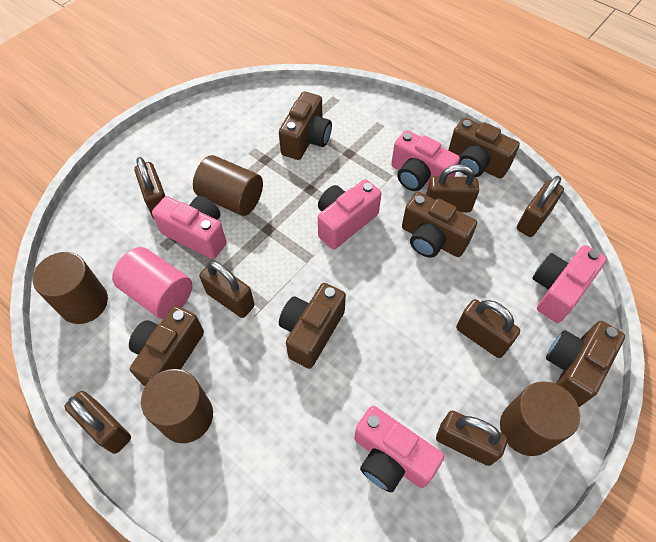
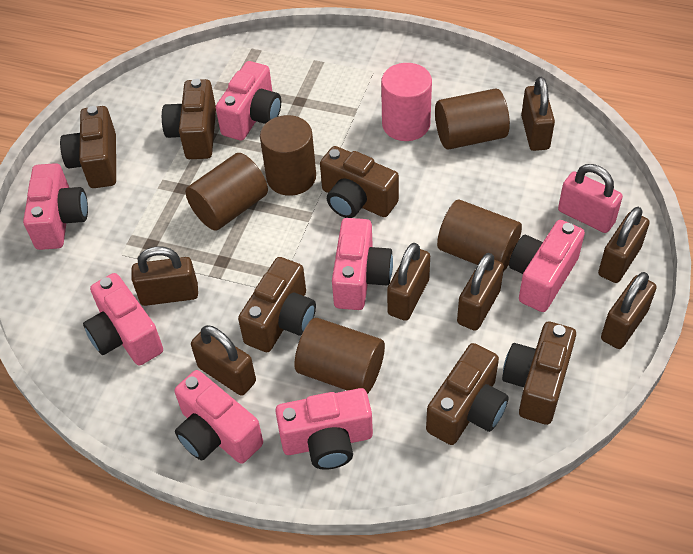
brown cylinder: [33,252,108,324] [141,369,213,443] [193,155,263,216] [500,381,580,456] = 4 -> [185,153,268,231] [260,115,316,196] [295,318,385,394] [435,88,510,150] [437,199,522,272] = 5
pink camera: [152,196,226,259] [318,179,382,249] [354,406,444,492] [391,130,460,191] [532,245,607,323] = 5 -> [23,163,88,250] [83,273,163,365] [175,370,263,464] [216,61,281,141] [275,388,373,470] [332,218,393,310] [509,220,585,312] = 7
pink padlock: none = 0 -> [558,164,623,233] = 1

